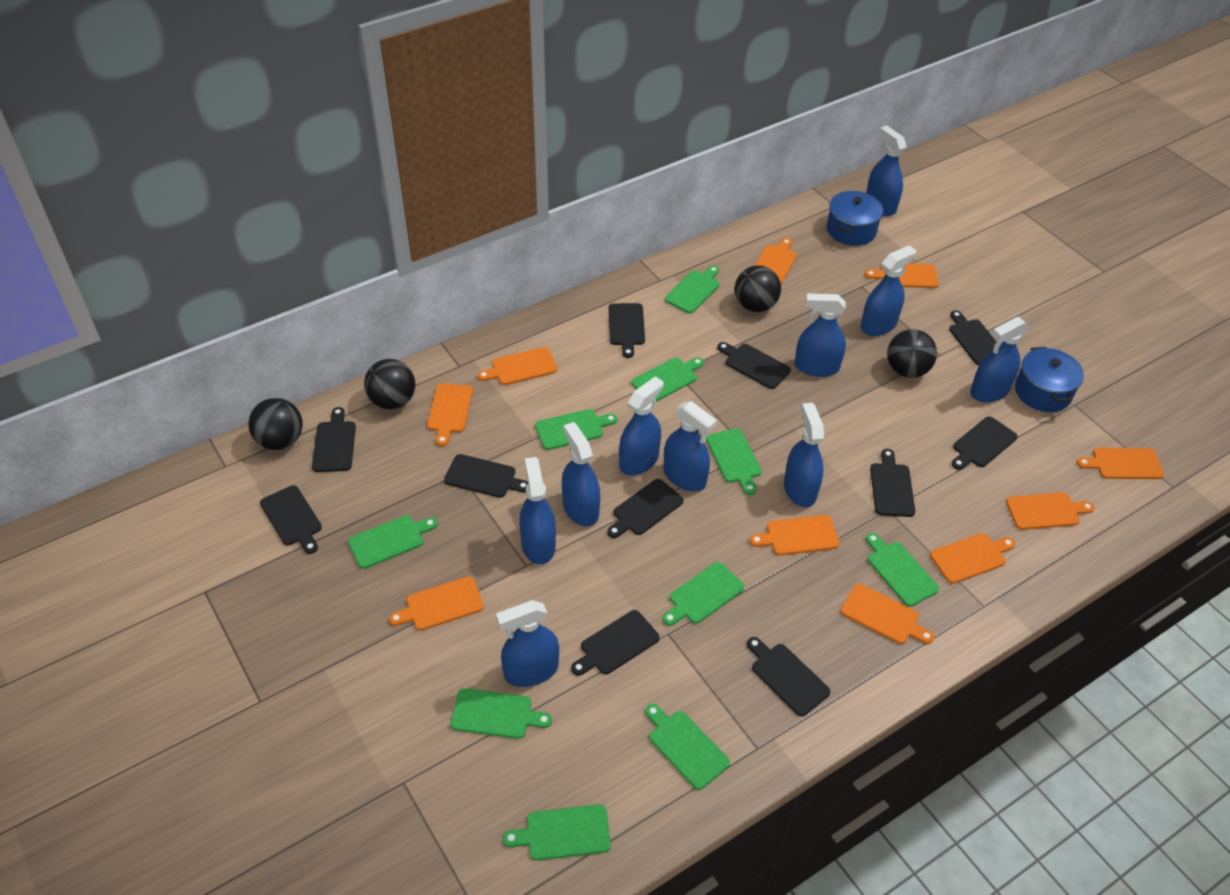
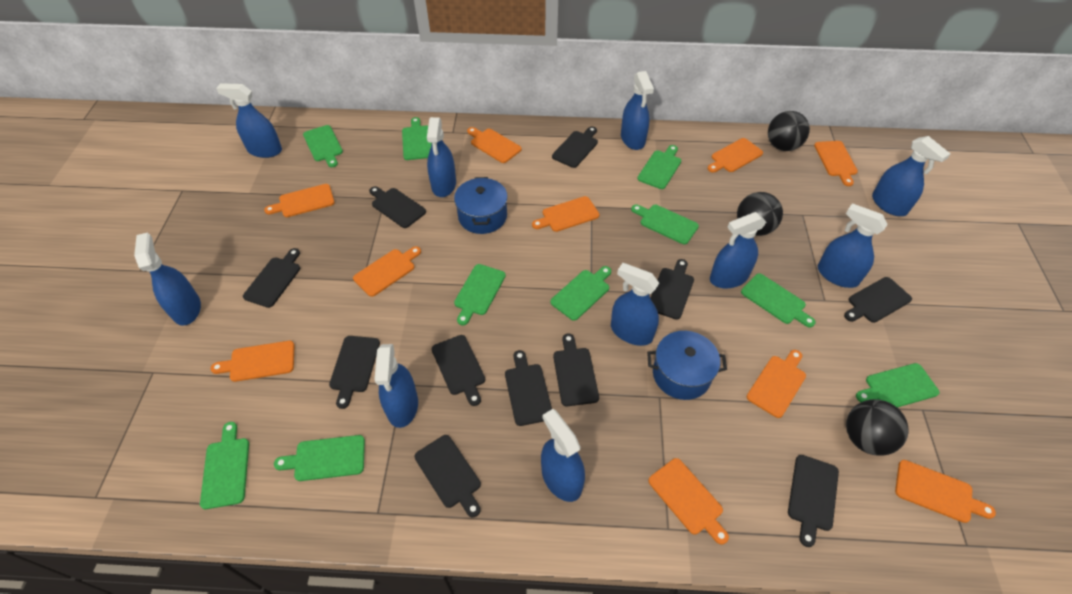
black ball: [248,398,303,450] [364,359,415,409] [735,265,781,312] [887,329,937,378] = 4 -> [737,192,783,236] [768,111,810,151] [846,399,908,456] = 3

